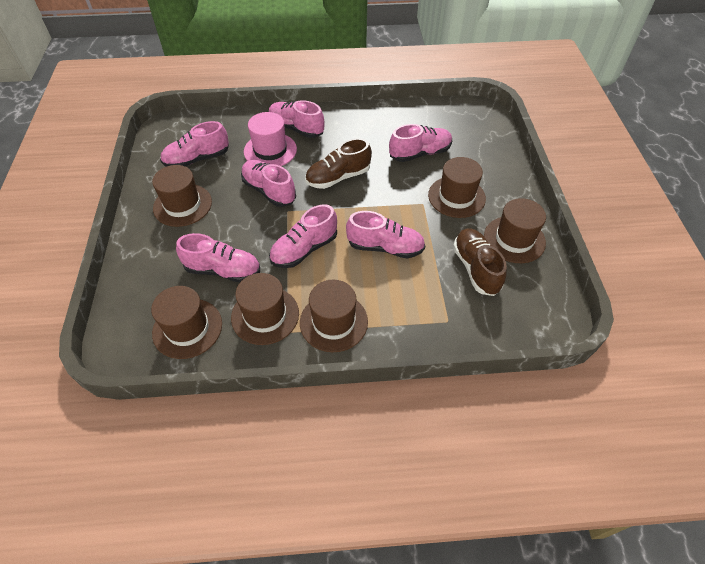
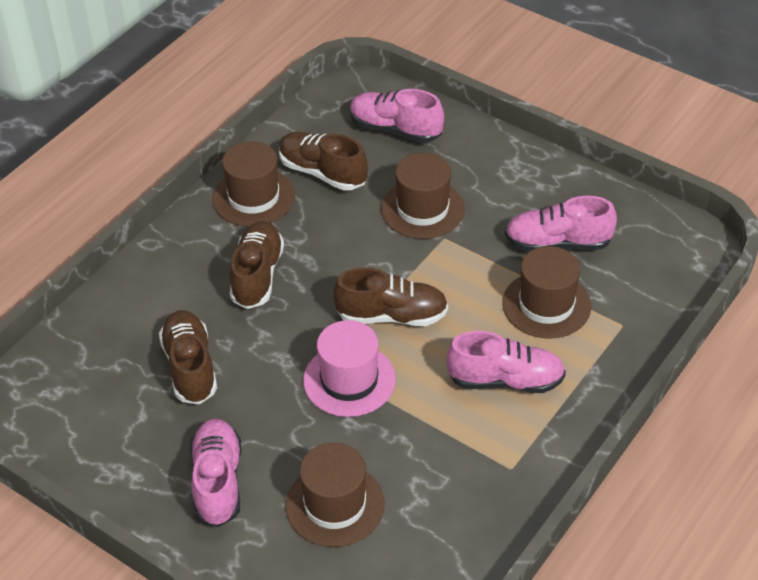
brown hat: [151,286,222,359] [152,165,212,227] [231,273,299,345] [300,279,368,352] [428,157,486,218] [484,198,546,263] = 6 -> [213,141,295,227] [286,443,384,547] [381,153,465,239] [502,246,591,339] = 4
brown shoe: [305,138,372,189] [453,229,507,296] = 2 -> [159,310,217,404] [229,221,284,309] [279,132,368,191] [333,267,448,326] = 4
pink shoe: [160,121,229,167] [176,233,260,282] [241,160,296,207] [269,100,324,138] [269,204,337,268] [346,211,425,259] [389,124,452,162] = 7 -> [190,419,241,527] [350,89,444,143] [446,331,566,393] [505,196,617,252] = 4

